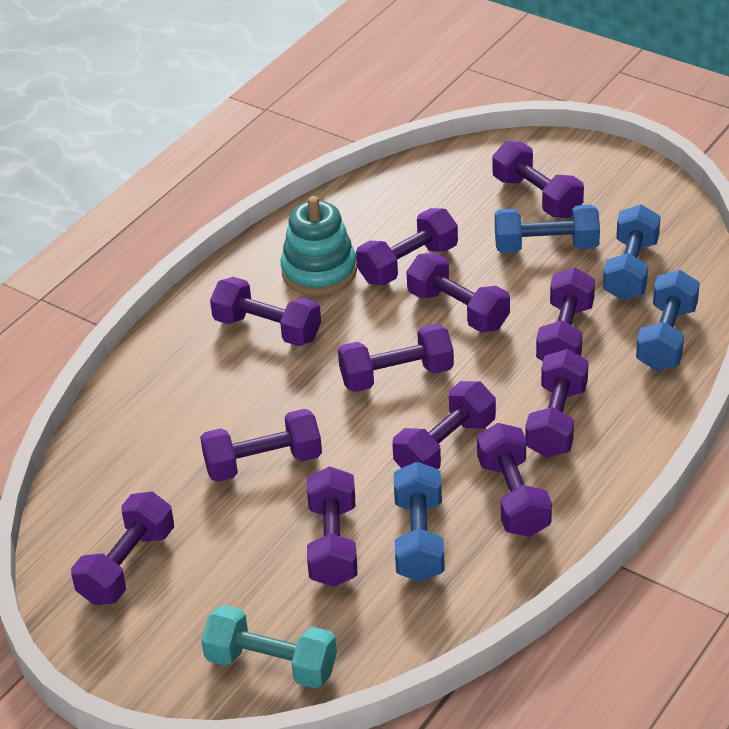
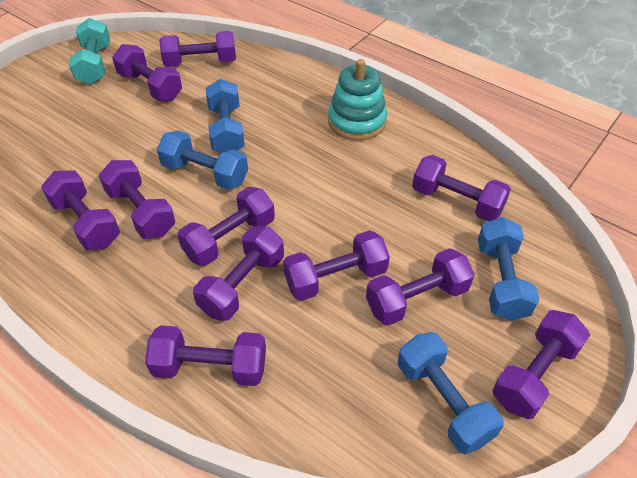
purple dumbbell: [71,491,174,605] [200,409,322,482] [210,277,321,346] [307,466,357,587] [338,324,454,392] [356,208,458,285] [392,381,496,469] [406,253,510,332] [477,423,552,537] [492,141,584,218] [525,349,589,458] [536,268,595,361] = 12 -> [41,170,120,250] [99,160,175,239] [112,44,182,101] [145,325,266,386] [159,31,236,67] [177,187,275,266] [193,226,284,321] [283,230,390,301] [366,248,475,326] [412,155,511,221] [493,310,590,419] = 11

